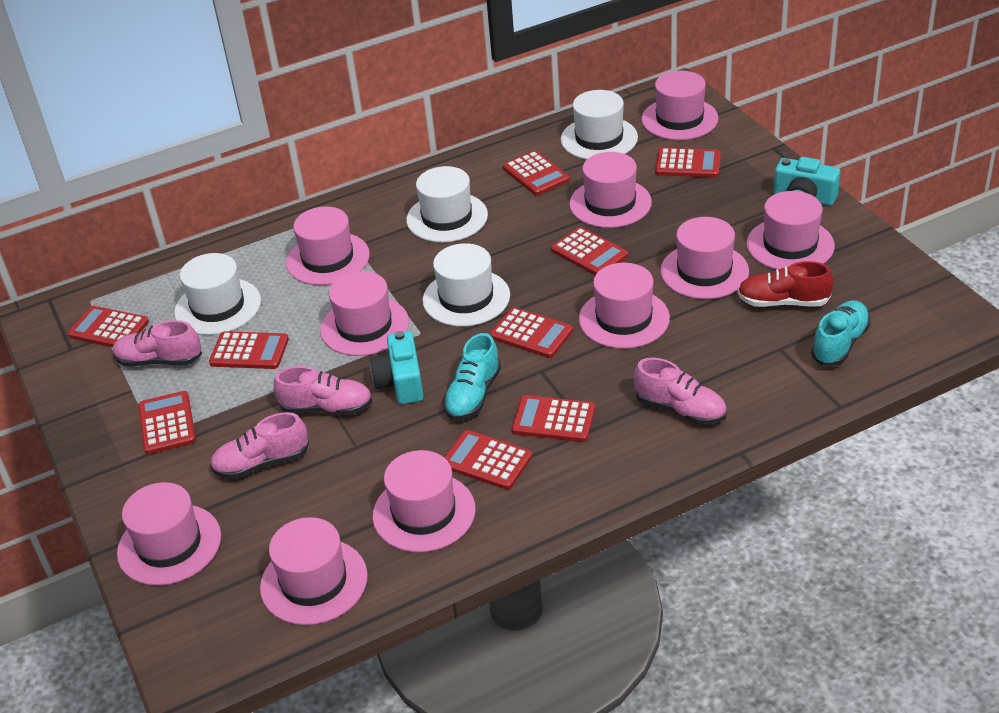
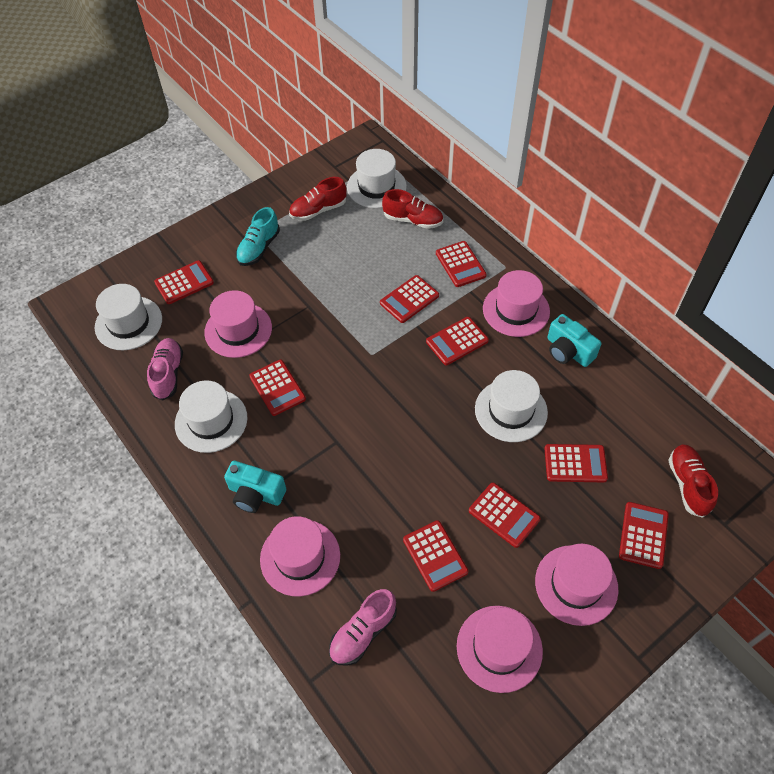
pink hat: [117,482,221,586] [260,517,368,625] [286,207,370,285] [320,271,409,356] [373,450,476,553] [569,152,652,228] [579,263,670,349] [641,71,718,140] [660,217,749,299] [747,191,835,270] = 10 -> [204,290,272,358] [260,516,340,597] [457,606,543,693] [483,270,550,337] [535,544,618,626] = 5
pink shoe: [113,320,202,367] [210,412,309,479] [274,366,373,415] [634,358,727,425] = 4 -> [147,338,183,401] [329,589,397,666] = 2
red shoe: [738,261,834,307] = 1 -> [289,177,347,221] [382,189,443,229] [668,444,718,518] = 3
turquoise shoe: [443,333,501,420] [811,300,871,366] = 2 -> [236,207,280,266] = 1

